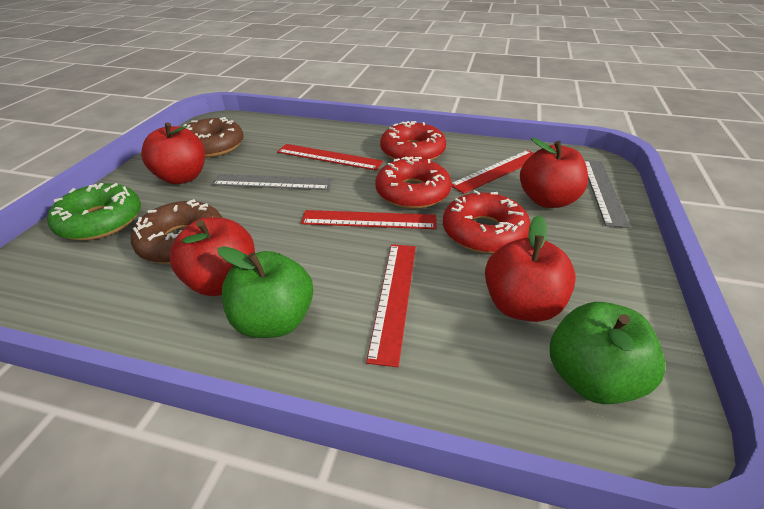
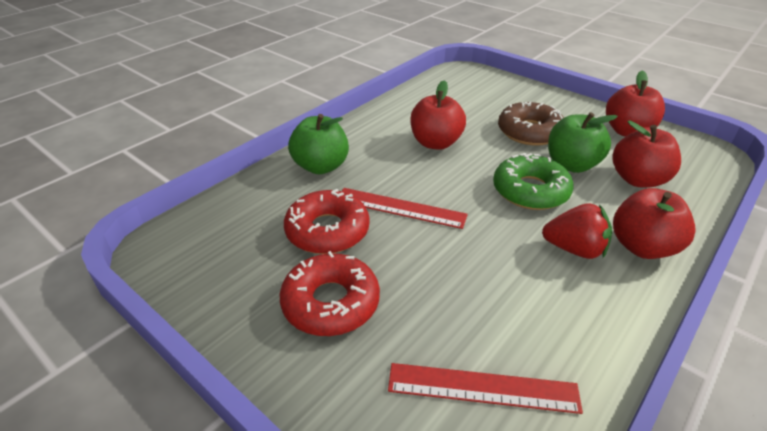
brown donut: [131,199,222,264] [184,117,243,158] = 2 -> [498,101,564,146] = 1
grey ruler: [212,174,333,190] [584,160,630,228] = 2 -> none = 0
red donut: [375,156,452,209] [380,121,446,161] [443,190,530,253] = 3 -> [280,251,380,336] [284,189,370,254] = 2
red ruler: [277,144,383,170] [301,210,437,229] [366,244,416,367] [451,150,534,194] = 4 -> [342,188,468,229] [388,363,583,414] = 2
red strawberry: none = 0 -> [542,203,612,259] = 1

